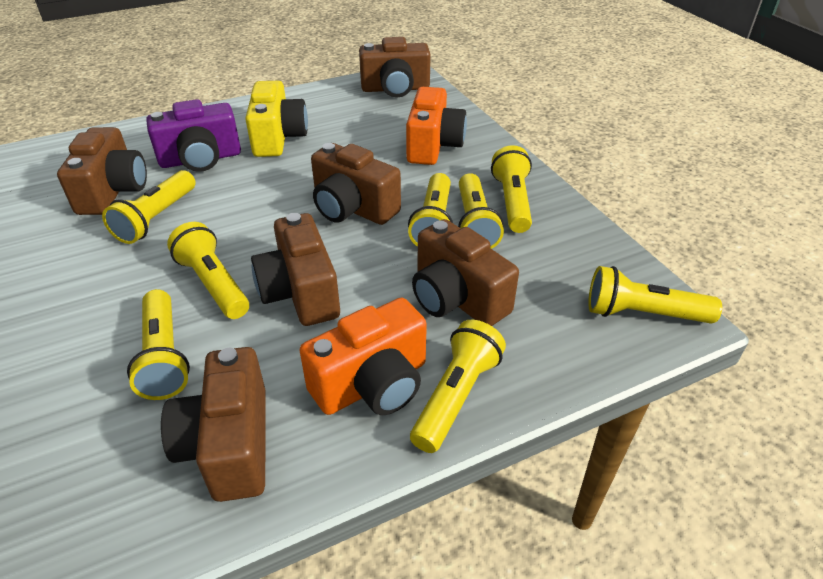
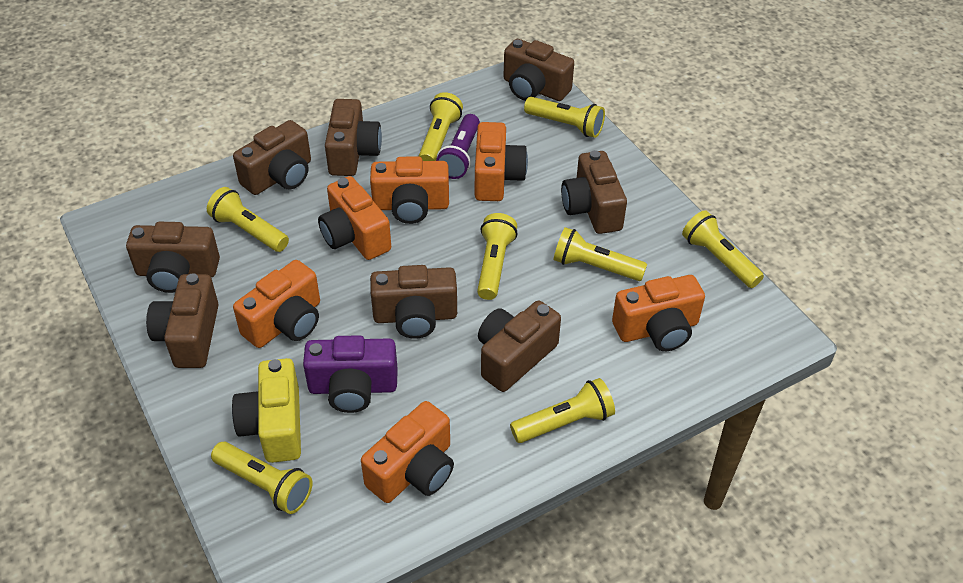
brown camera: [57,127,147,215] [161,347,266,502] [251,213,340,326] [311,143,401,225] [359,37,431,98] [412,219,519,326] = 6 -> [126,222,220,293] [146,273,219,368] [233,120,311,195] [325,99,382,176] [370,265,457,339] [478,300,561,392] [503,39,574,101] [561,150,627,234] = 8
orange camera: [300,298,427,415] [406,87,467,165] = 2 -> [233,260,320,348] [318,176,391,260] [361,401,454,503] [370,156,449,224] [475,122,528,201] [612,275,705,351] = 6
purple flashlight: none = 0 -> [436,114,480,179] = 1

